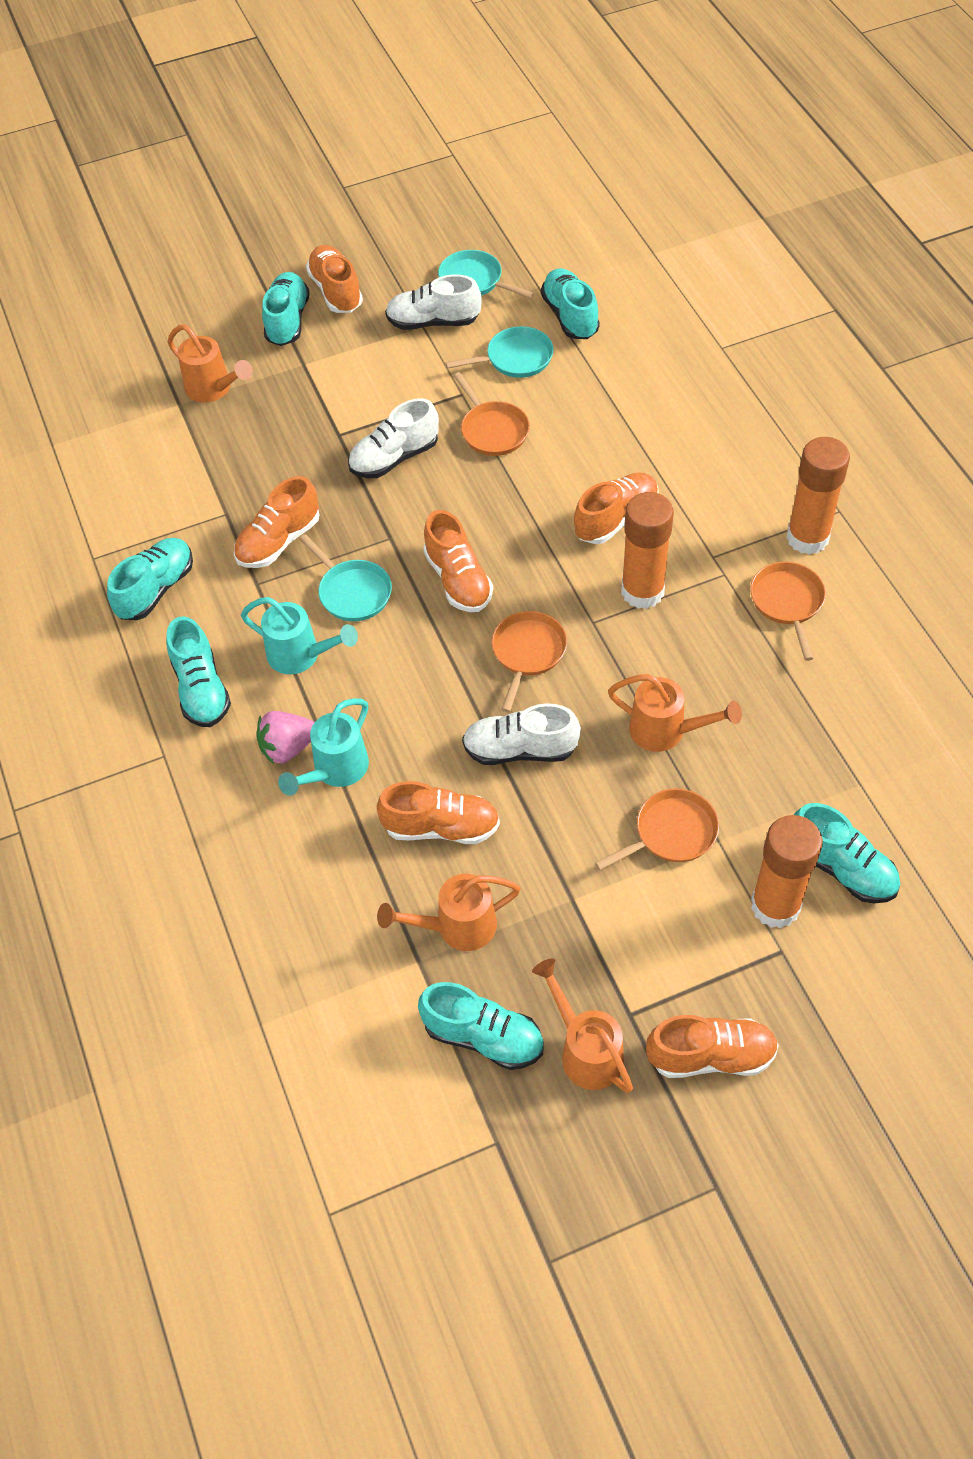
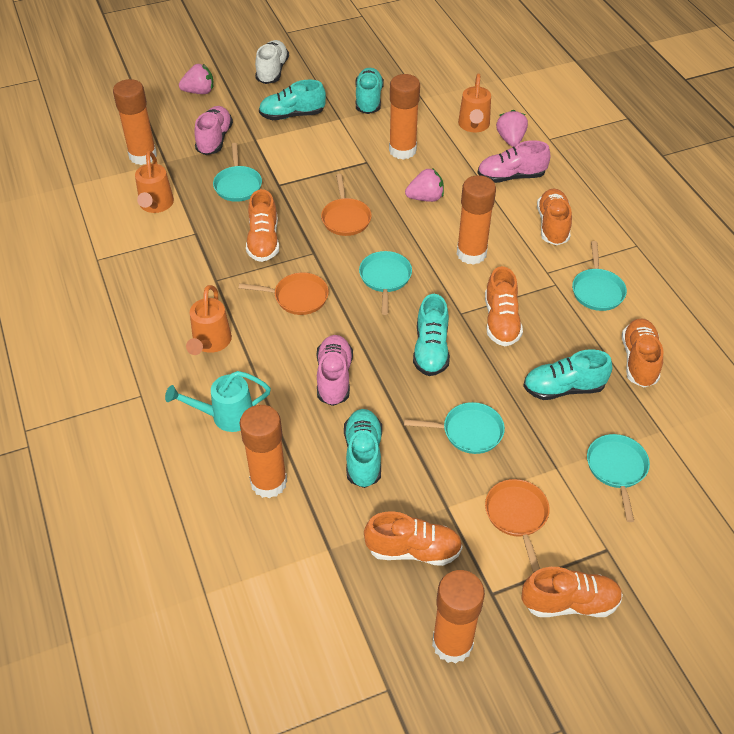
orange glue stick: [621,492,674,609] [751,815,823,928] [786,437,850,555] = 3 -> [113,79,157,165] [239,405,287,498] [389,74,420,160] [432,570,485,664] [457,175,496,265] = 5
orange pan: [453,372,530,456] [492,611,567,712] [595,789,719,870] [750,562,826,661] = 4 -> [239,273,329,315] [321,174,372,236] [485,479,550,573] = 3
orange watering can: [168,324,253,403] [377,874,521,951] [532,958,633,1093] [608,674,742,752] = 4 -> [135,151,174,213] [186,285,232,355] [458,74,491,132] = 3
pink shoe: none = 0 -> [194,106,233,155] [317,335,353,406] [477,140,550,183] = 3
pink strawberry: [256,711,315,764] = 1 -> [179,64,214,94] [405,168,444,202] [496,110,528,147] = 3
turquoise pan: [300,534,392,621] [438,250,534,298] [446,326,554,378] = 3 -> [213,143,262,202] [359,251,412,315] [404,402,505,454] [572,241,627,311] [587,434,650,522] = 5
turquoise shoe: [107,538,193,620] [166,616,231,727] [262,272,310,346] [418,982,544,1070] [541,268,600,339] [794,803,900,903] = 6 -> [259,80,326,120] [344,409,382,488] [355,68,384,114] [413,294,450,376] [523,349,612,400] = 5
turquoise watering can: [241,597,358,674] [278,698,369,796] = 2 -> [165,371,271,432] = 1
white shoe: [348,398,439,478] [385,275,482,330] [462,703,581,765] = 3 -> [255,40,289,84] = 1

